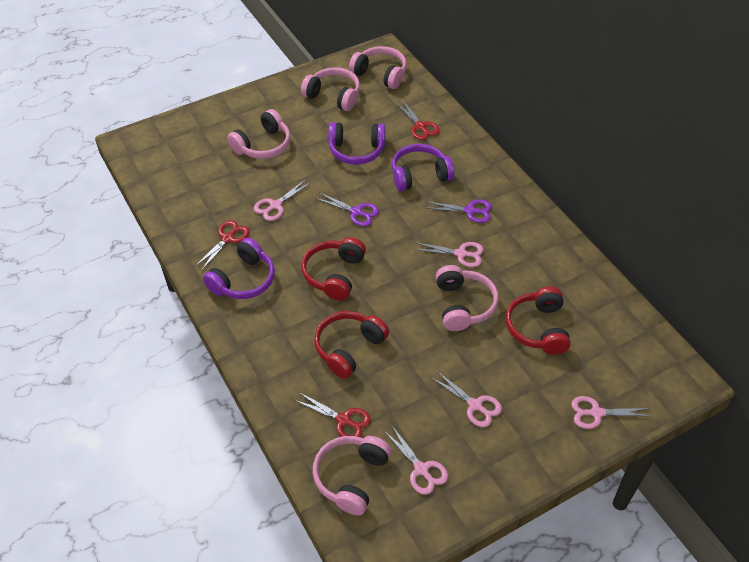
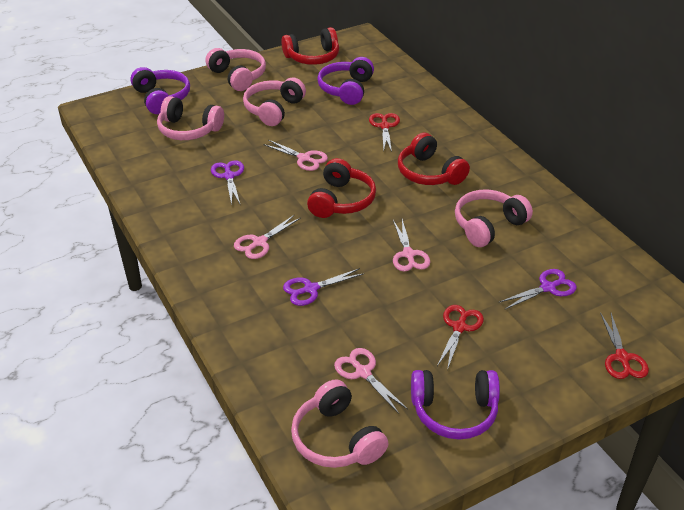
pink scissors: [254,179,310,221] [384,426,448,495] [414,242,484,267] [432,371,502,427] [571,396,651,429] = 5 -> [234,214,301,259] [263,140,328,171] [334,348,408,414] [393,219,430,272] = 4
purple scissors: [315,193,379,226] [425,199,492,223] = 2 -> [211,160,244,206] [283,268,364,306] [499,269,577,309] = 3

